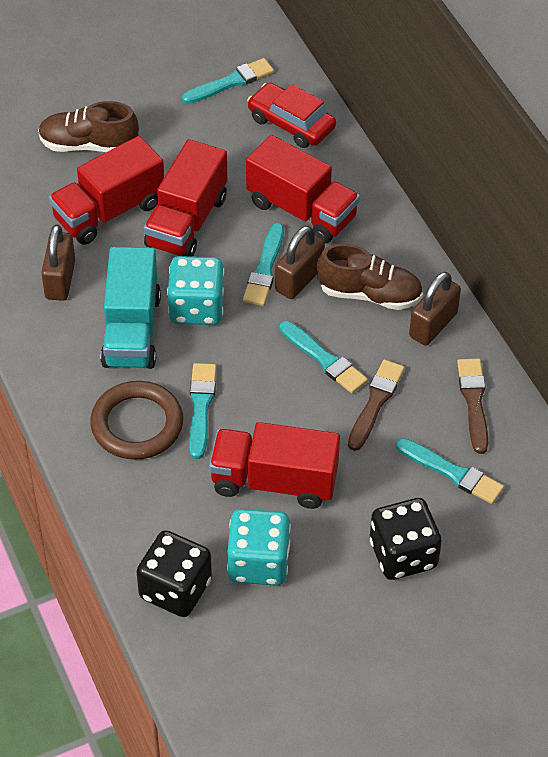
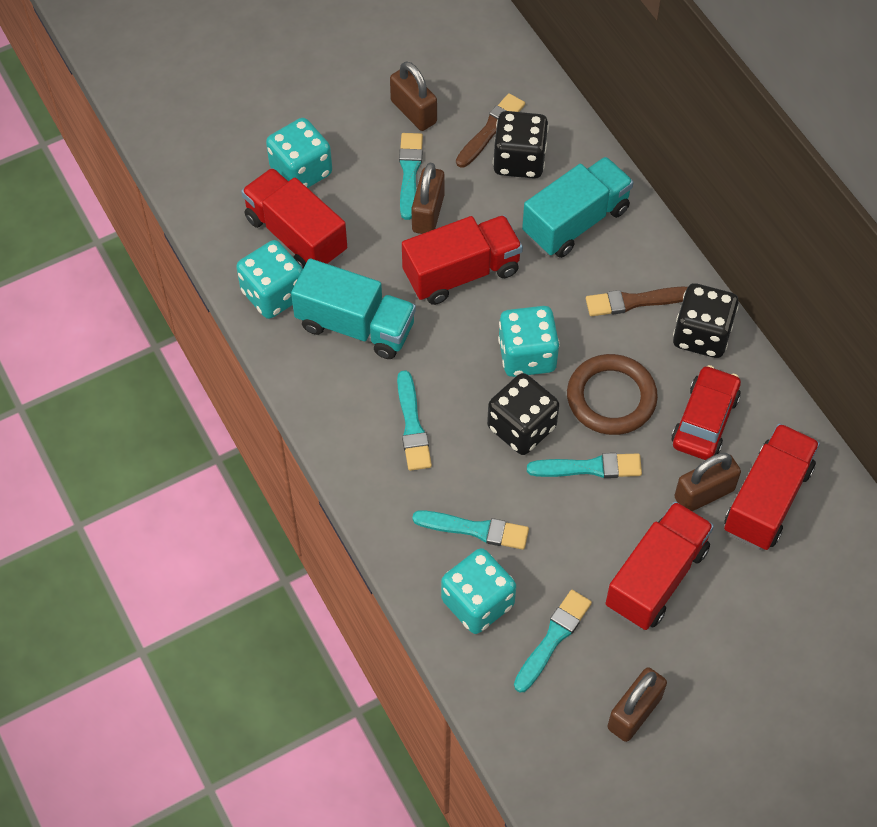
black dice: [136,530,212,617] [370,498,442,580] = 2 -> [487,373,559,455] [493,111,549,179] [673,283,739,358] = 3
brown padlock: [41,224,75,301] [275,226,325,299] [409,272,461,346] = 3 -> [390,61,437,131] [411,163,445,234] [607,667,667,742] [674,453,741,511] = 4
brown shoe: [38,101,139,152] [317,244,423,310] = 2 -> none = 0
turquoise dice: [167,256,224,325] [227,509,291,586] = 2 -> [236,240,303,319] [266,118,332,188] [441,548,516,634] [498,306,560,377] = 4
turquoise truck: [100,247,161,369] = 1 -> [291,258,416,359] [522,157,634,258] = 2

